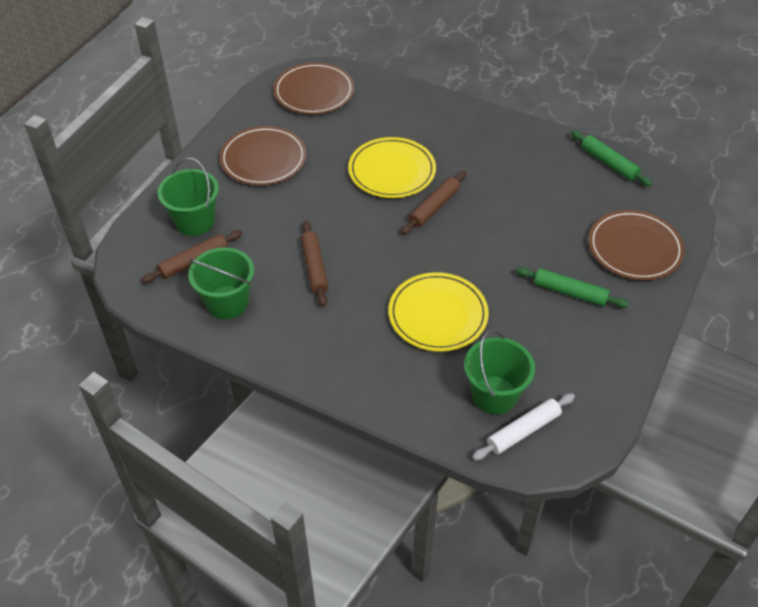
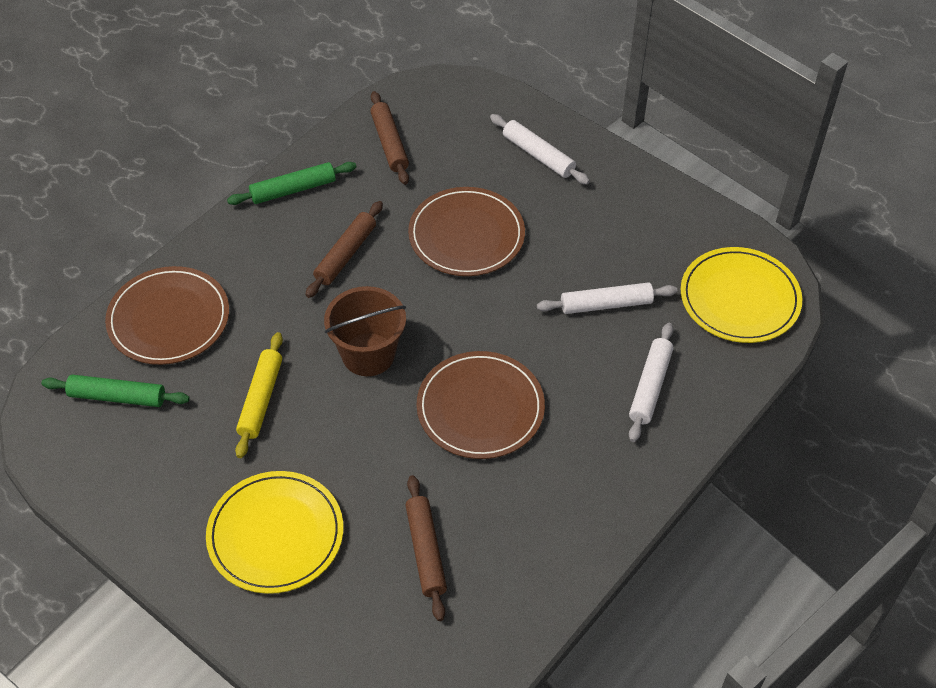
brown bucket: none = 0 -> [324,286,406,376] = 1
green bucket: [158,158,219,236] [188,247,254,319] [464,330,535,414] = 3 -> none = 0
white rolling pin: [472,393,575,460] = 1 -> [490,114,590,185] [537,282,677,314] [629,323,673,442] = 3
yellow rolling pin: none = 0 -> [235,332,283,458] = 1

